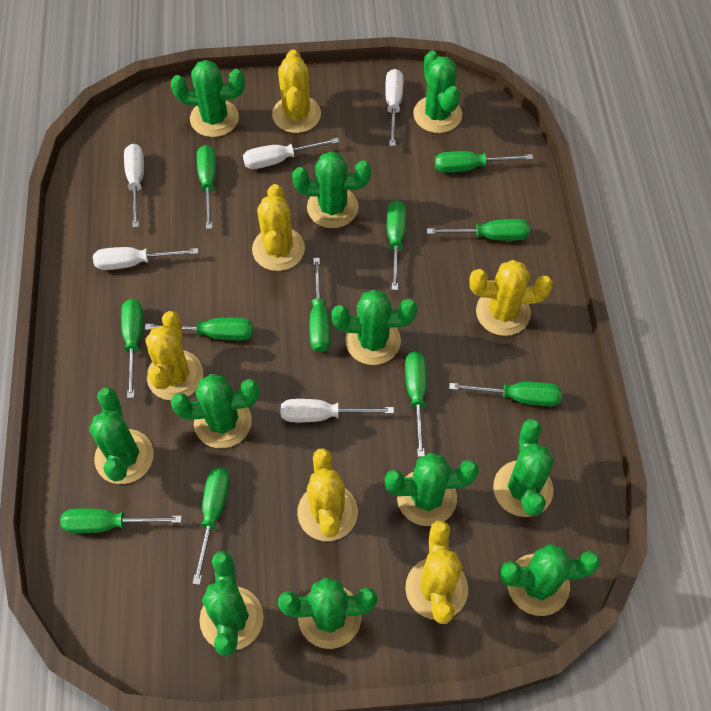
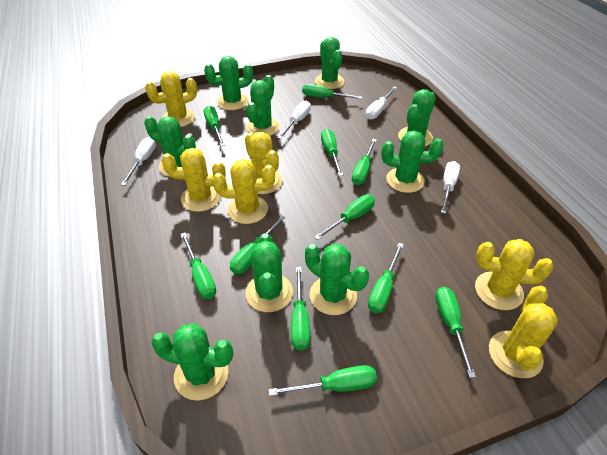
green cactus: [89,387,154,484] [171,60,245,137] [171,374,260,448] [199,551,264,657] [278,577,377,649] [292,151,371,228] [332,289,417,365] [385,452,479,526] [413,50,462,133] [493,419,554,517] [500,544,601,616] = 11 -> [144,116,196,177] [151,324,233,401] [204,56,253,110] [246,75,280,136] [246,233,293,312] [305,243,369,315] [315,37,344,89] [382,131,443,193] [398,89,436,146] = 9
white screwdriver: [93,247,198,270] [124,144,144,228] [243,138,339,169] [281,399,394,422] [385,69,404,146] = 5 -> [121,137,156,186] [278,101,311,139] [366,87,397,120] [441,161,460,214] = 4

